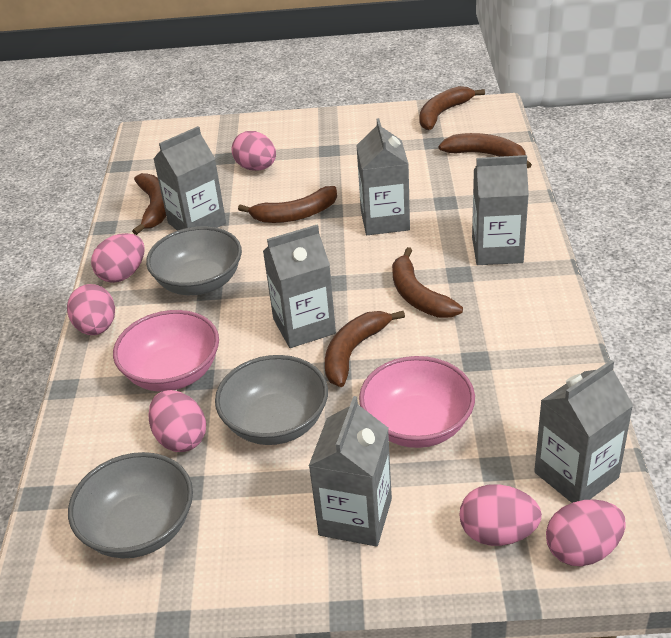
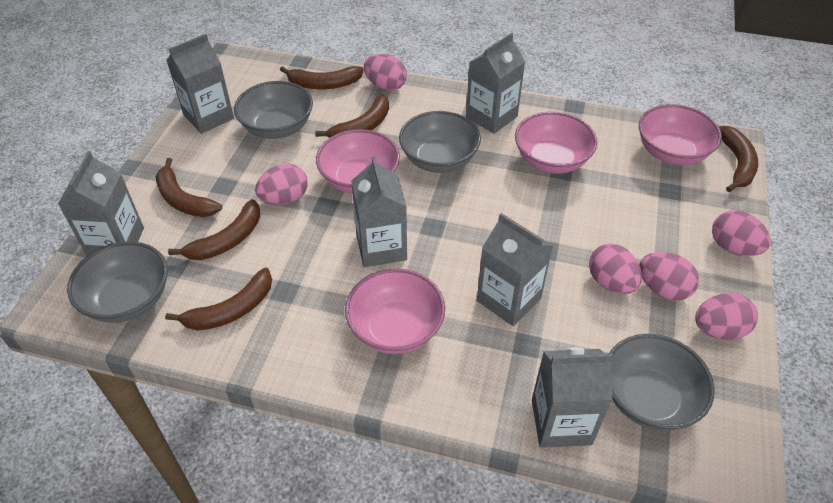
grey bowl: [68,452,193,558] [146,226,242,295] [215,355,328,445] = 3 -> [67,242,168,323] [234,81,313,139] [399,111,481,173] [609,334,715,431] = 4
pink bowl: [113,310,219,392] [359,356,475,448] = 2 -> [316,129,400,194] [345,268,445,354] [515,112,597,174] [639,104,722,165] = 4

